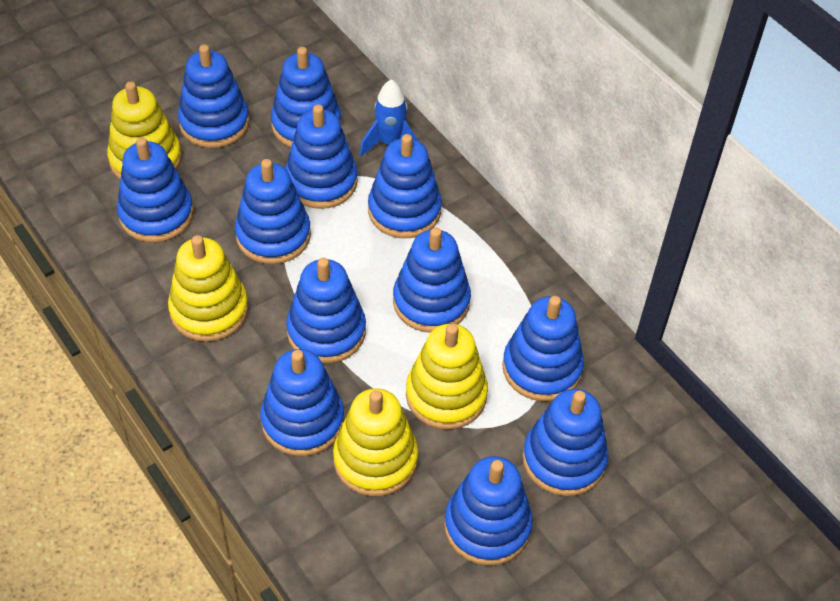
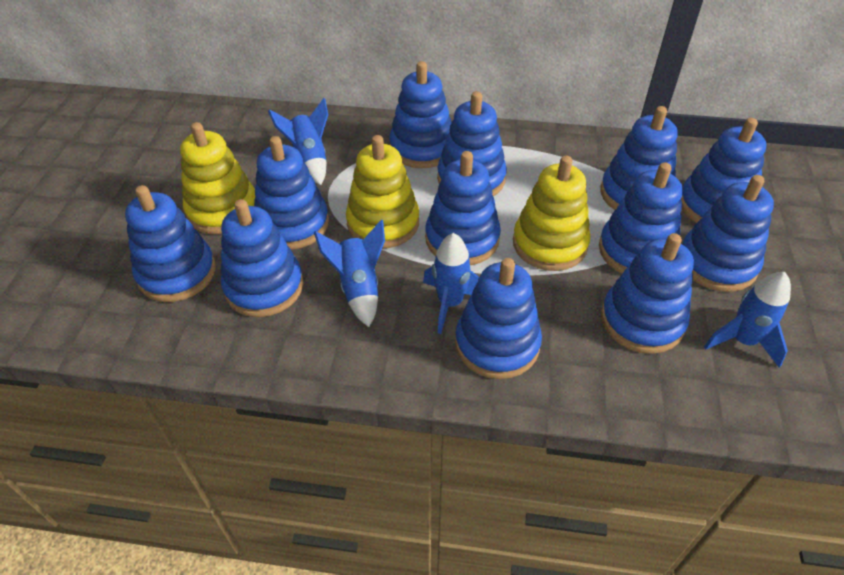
blue rocket: [360,79,418,156] = 1 -> [268,98,328,185] [314,219,385,327] [423,233,479,334] [704,272,791,368] = 4
yellow stacking toy: [107,81,182,179] [168,235,248,342] [333,388,418,496] [406,324,488,430] = 4 -> [180,122,256,234] [346,135,419,248] [513,156,591,271] = 3

